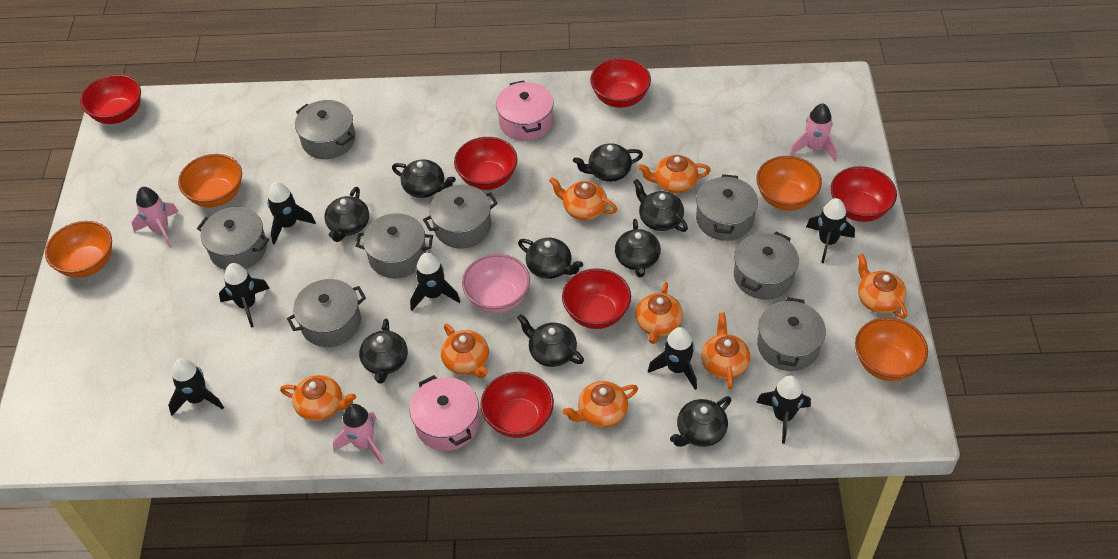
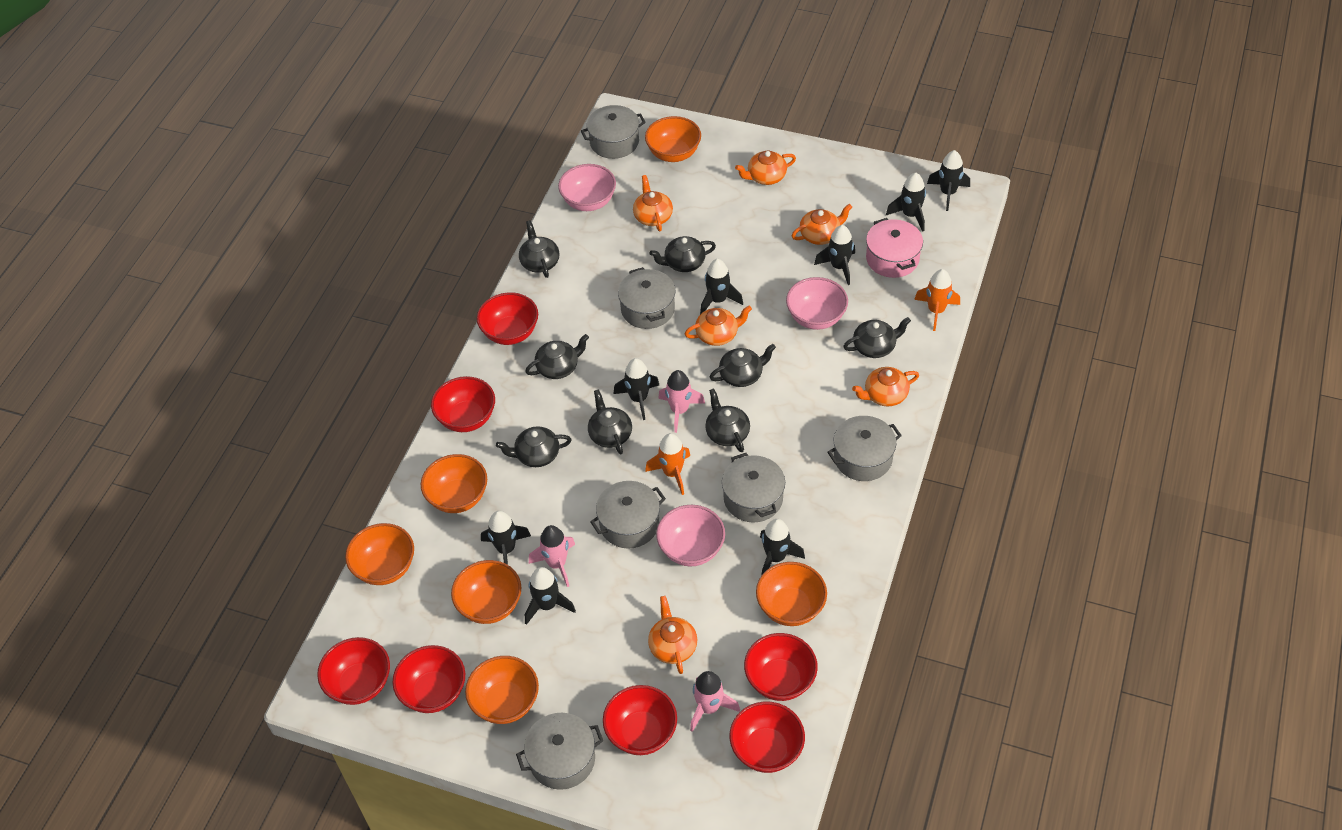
black rocket: [168,358,224,415] [219,263,270,327] [267,182,316,245] [410,252,461,311] [648,327,697,390] [756,376,811,444] [806,198,855,263] = 7 -> [481,511,531,565] [525,567,576,625] [613,358,659,420] [700,259,743,314] [760,519,805,576] [814,225,855,285] [886,173,926,232] [927,150,970,211] = 8
black teapot: [325,187,369,242] [359,319,408,383] [392,159,456,198] [517,314,584,367] [518,238,583,279] [573,143,643,182] [615,219,661,277] [633,179,688,232] [670,396,731,447] = 9 -> [496,426,572,467] [519,220,559,278] [525,334,589,379] [588,389,632,454] [650,236,716,272] [705,388,750,452] [709,344,776,387] [843,317,911,358] = 8
grey pot: [197,207,269,270] [287,279,366,347] [295,100,355,159] [356,213,433,278] [423,185,498,248] [696,174,758,241] [734,232,799,300] [757,297,826,371] = 8 -> [516,713,603,790] [581,105,646,159] [590,481,666,549] [618,267,675,329] [722,453,785,523] [827,416,902,481] = 6
orange bowl: [45,221,112,278] [178,154,242,207] [756,156,822,210] [855,317,928,381] = 4 -> [345,523,414,585] [421,454,487,513] [451,560,521,624] [465,656,539,724] [645,116,701,162] [756,562,827,626] = 6
orange rocket: none = 0 -> [645,433,690,495] [914,269,960,331] = 2
orange teapot: [280,375,356,421] [441,324,489,378] [549,177,617,220] [562,381,638,428] [635,282,683,344] [638,155,711,193] [701,313,750,389] [858,254,907,319] = 8 -> [633,175,673,231] [648,596,697,674] [685,306,752,346] [735,151,796,185] [792,204,852,245] [852,367,919,406] = 6
pink bowl: [462,254,530,313] = 1 -> [558,164,616,211] [656,505,725,566] [786,277,848,330] = 3
pink pot: [410,375,479,451] [496,80,554,141] = 2 -> [866,218,923,278] = 1
red bowl: [80,75,141,124] [454,137,518,190] [480,372,554,438] [562,268,631,329] [590,58,651,108] [830,166,897,222] = 6 -> [317,637,390,705] [392,645,465,713] [431,376,495,432] [477,292,538,345] [603,685,677,755] [729,701,805,773] [744,633,818,701] = 7

